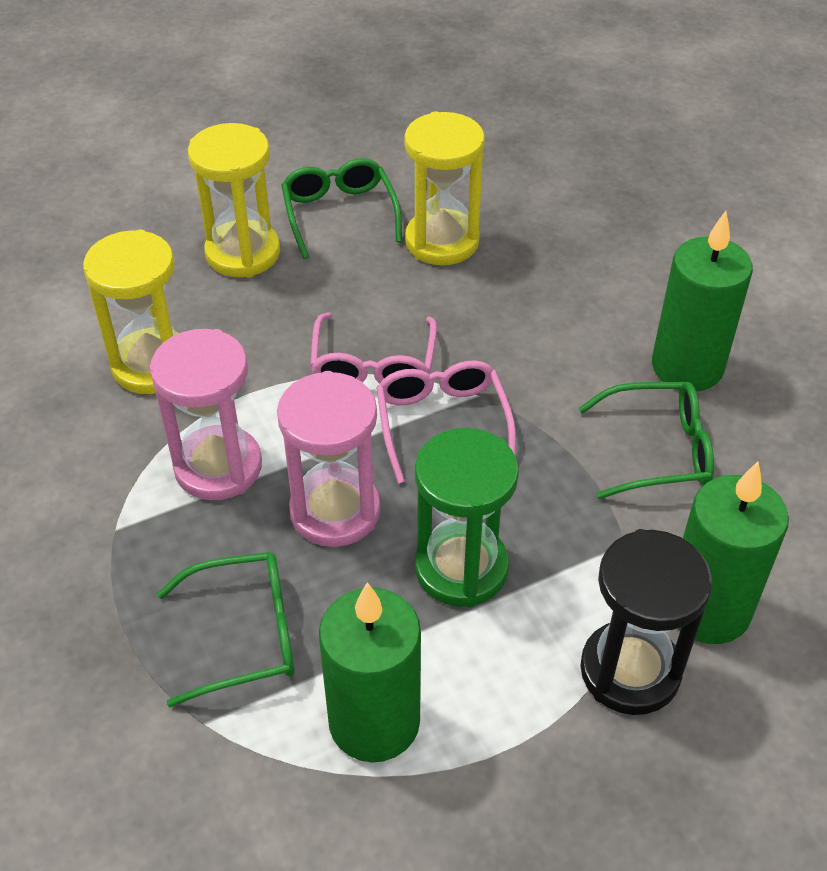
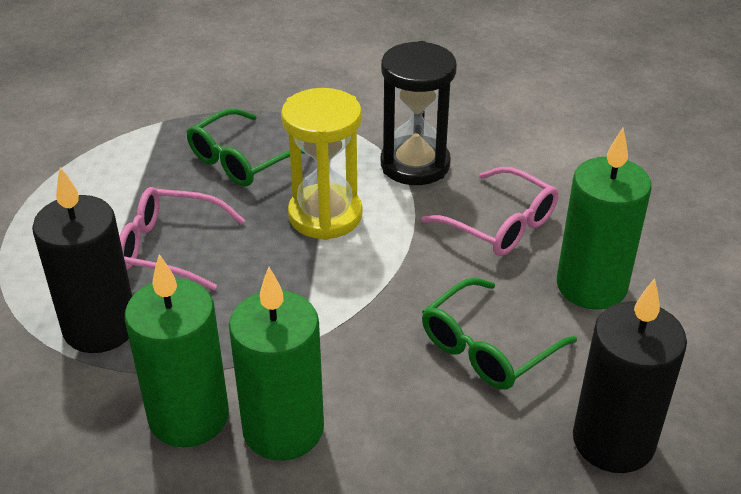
black candle: none = 0 -> [32,167,132,353] [573,278,687,473] = 2
green glasses: [157,552,295,708] [281,158,402,259] [578,382,714,499] = 3 -> [187,109,305,187] [422,278,577,390] = 2
green hourglass: [415,428,519,607] = 1 -> none = 0
pink hourglass: [150,329,262,500] [277,371,380,547] = 2 -> none = 0
yellow hourglass: [83,230,179,394] [188,123,280,278] [404,111,485,265] = 3 -> [281,88,362,240] = 1

